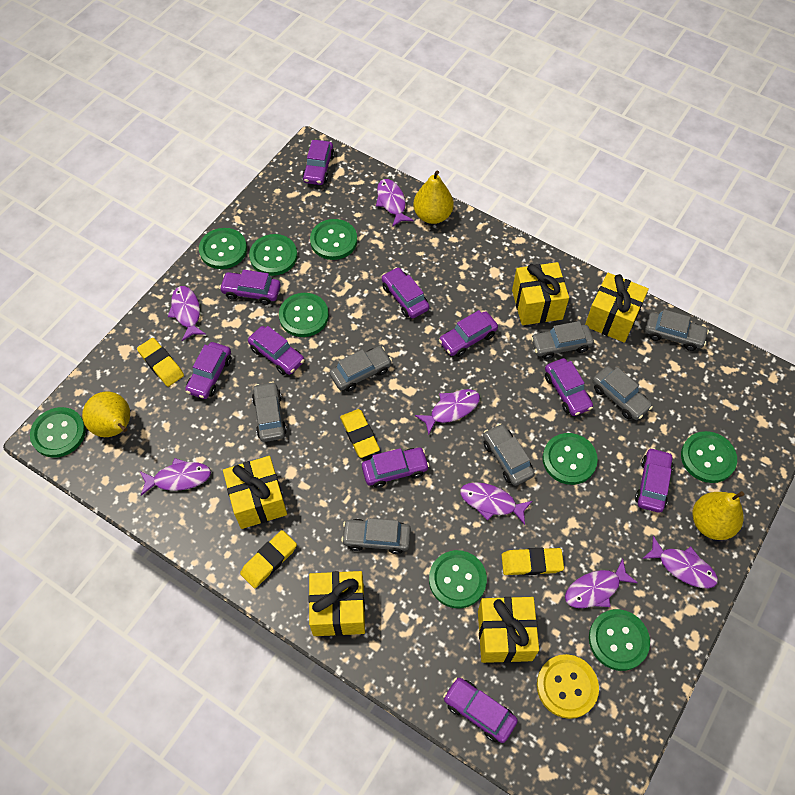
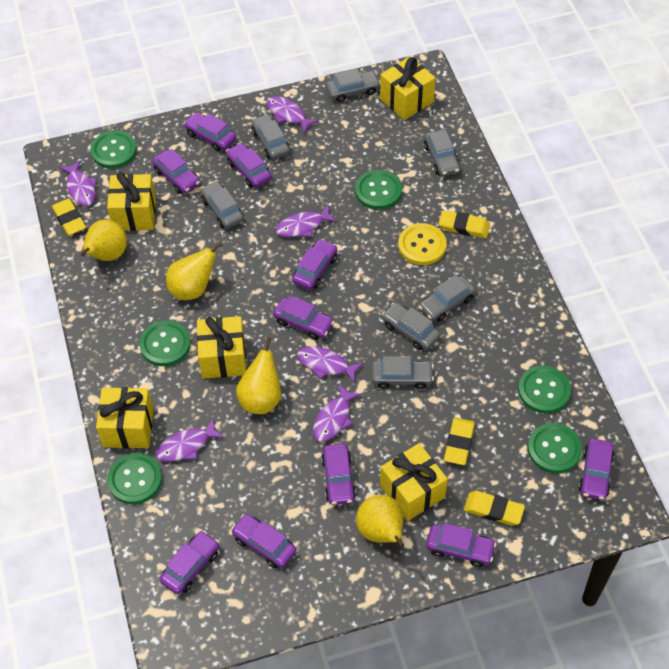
green button: [30,407,86,458] [199,228,247,269] [249,234,297,276] [279,293,329,337] [310,219,357,260] [429,550,487,609] [543,433,598,485] [589,609,650,671] [681,431,737,483] = 9 -> [90,130,137,169] [107,453,162,504] [140,321,191,366] [355,170,402,210] [518,366,571,414] [528,423,582,474] = 6
purple fish: [140,458,211,496] [168,286,206,341] [376,179,414,227] [415,389,480,435] [460,482,532,525] [565,559,638,608] [642,536,718,588] = 7 -> [59,160,97,206] [156,419,225,462] [267,96,319,133] [276,205,338,237] [297,346,364,384] [313,384,361,442] = 6
yellow pear: [82,391,130,437] [413,170,454,224] [693,491,744,540] = 3 -> [81,219,127,261] [166,242,223,300] [236,337,281,414] [356,495,404,547] = 4

